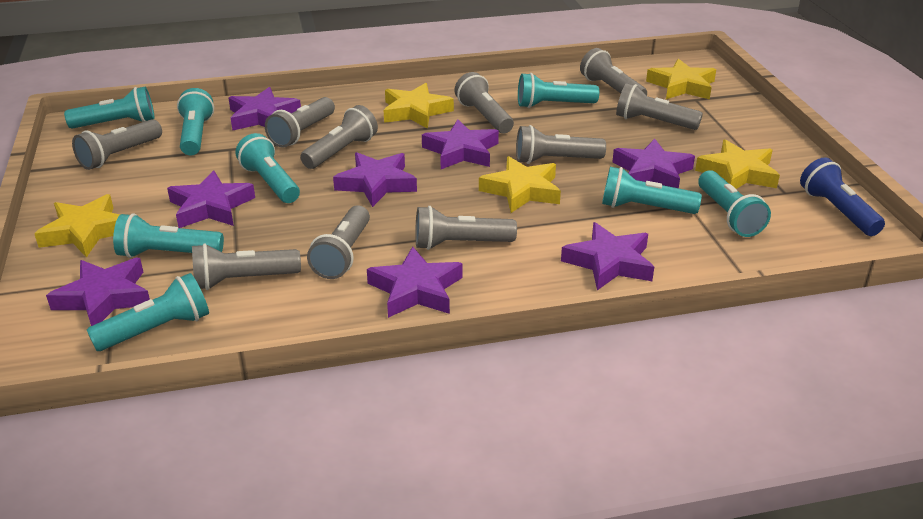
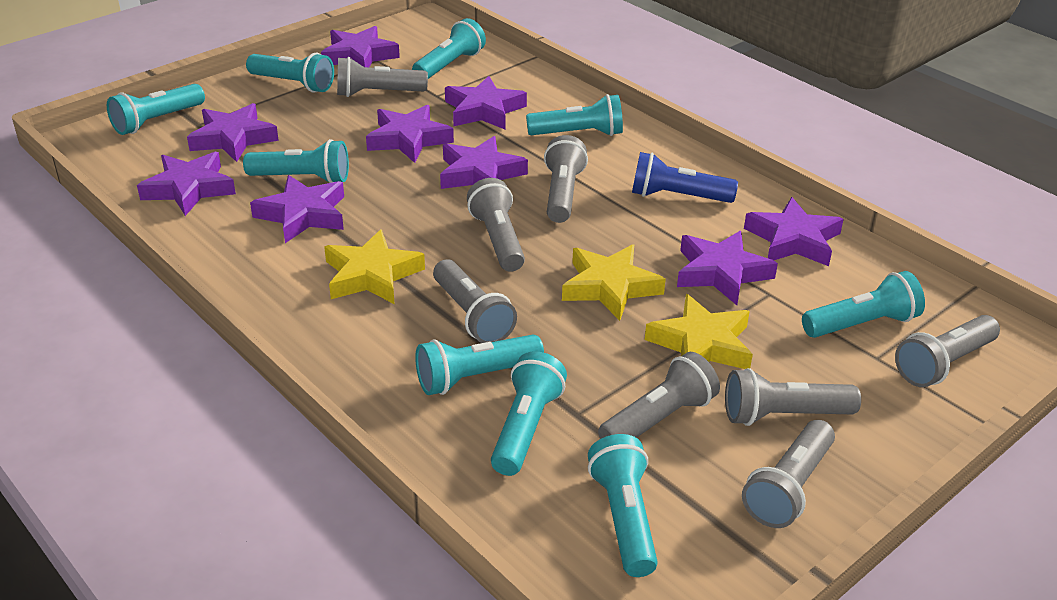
grey flashlight: [72,119,162,170] [192,243,301,290] [265,97,335,148] [300,105,378,169] [307,206,370,279] [415,206,517,250] [454,72,514,133] [516,125,606,164] [580,48,647,96] [616,83,703,130] = 10 -> [337,57,428,97] [433,259,517,343] [467,178,525,272] [544,135,588,223] [598,352,720,439] [725,368,861,426] [742,420,835,528] [895,315,1000,387] = 8
purple star: [46,258,150,326] [167,170,255,228] [229,87,301,131] [333,152,417,207] [367,247,463,318] [422,120,499,169] [561,222,654,290] [612,139,695,188] = 8 -> [137,152,236,216] [187,103,279,162] [250,175,344,243] [321,26,400,67] [366,105,454,163] [440,136,528,189] [445,76,527,130] [677,231,778,305] [744,197,844,266] = 9
turquoise flashlight: [64,87,155,129] [87,273,209,351] [113,213,224,258] [177,88,214,156] [236,133,300,203] [518,73,599,108] [602,167,702,214] [698,170,771,237] = 8 -> [107,84,205,135] [243,139,349,183] [246,53,334,93] [412,18,486,79] [415,335,544,395] [491,351,567,476] [526,94,623,136] [588,434,658,577] [802,271,925,338] = 9
yellow star: [34,194,120,258] [384,83,454,129] [479,156,561,213] [646,59,716,99] [695,139,780,189] = 5 -> [324,229,425,304] [562,244,666,321] [645,294,753,369] = 3

